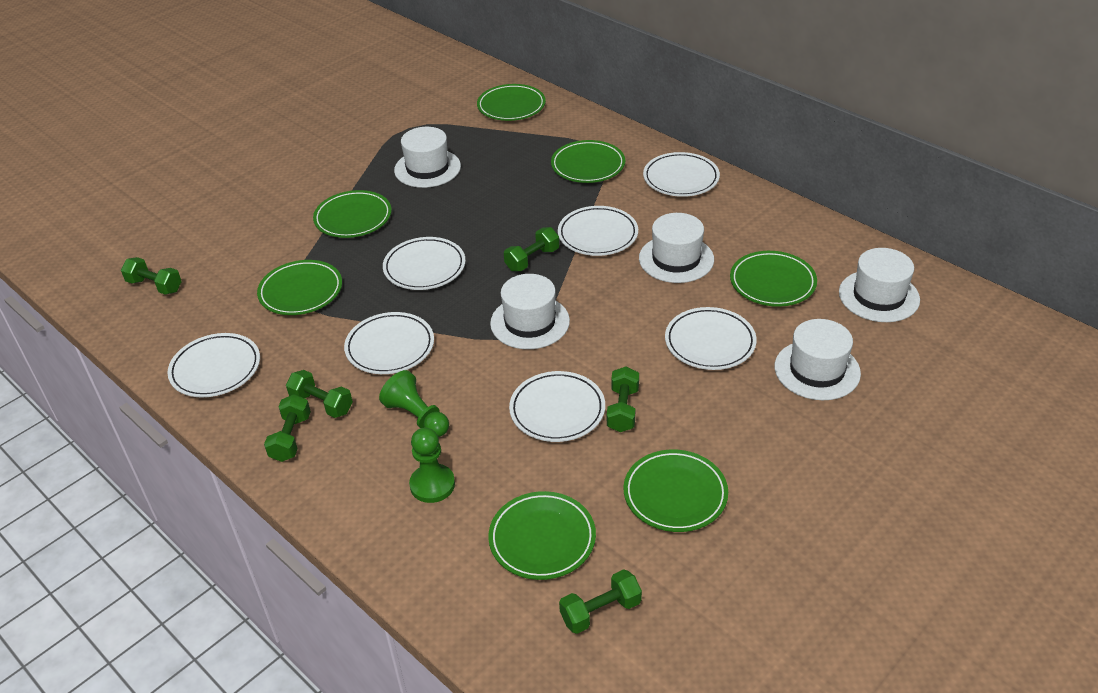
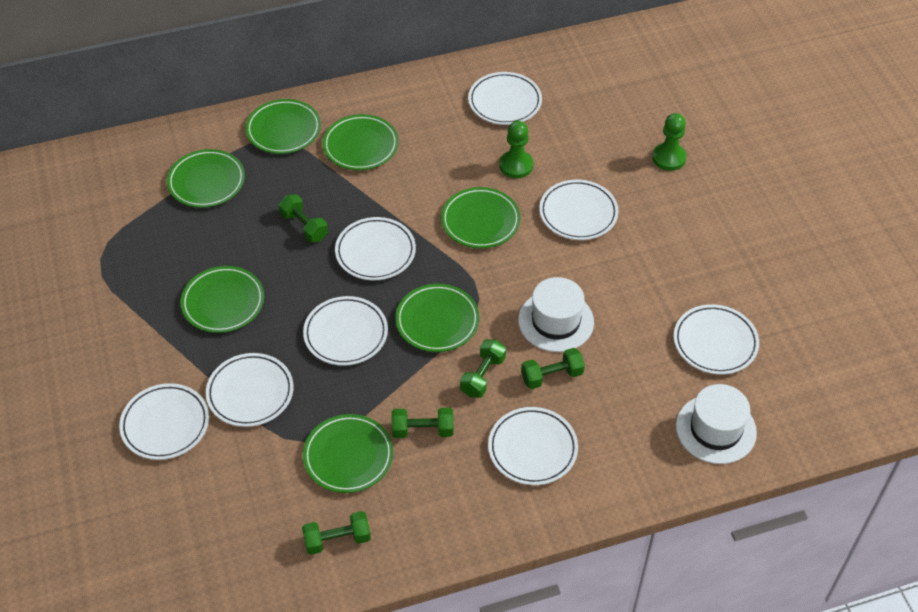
green dumbbell: [121,257,182,295] [264,394,311,462] [286,370,353,418] [504,227,559,271] [559,569,642,634] [607,366,639,432] = 6 -> [279,194,328,243] [302,511,371,555] [392,407,454,438] [460,339,506,398] [521,348,585,389] = 5
white hat: [394,127,461,188] [490,274,570,349] [639,213,714,283] [775,319,861,400] [839,248,920,322] = 5 -> [518,277,594,352] [676,384,757,464] = 2
white plate: [167,333,260,397] [344,312,434,374] [383,237,466,290] [509,371,605,442] [558,206,638,256] [643,152,720,197] [665,307,757,370] = 7 -> [119,383,209,460] [206,353,293,427] [303,296,388,366] [335,217,416,280] [468,72,542,125] [488,407,578,485] [539,180,619,240] [674,304,759,374] = 8

